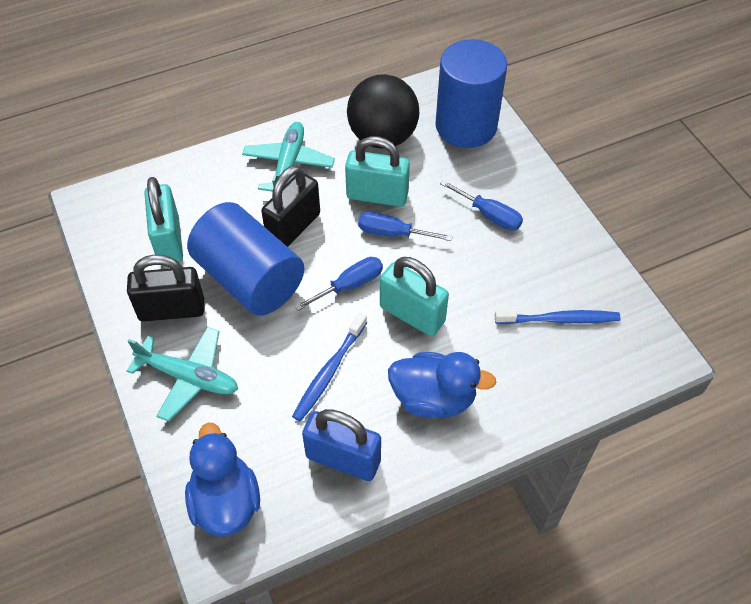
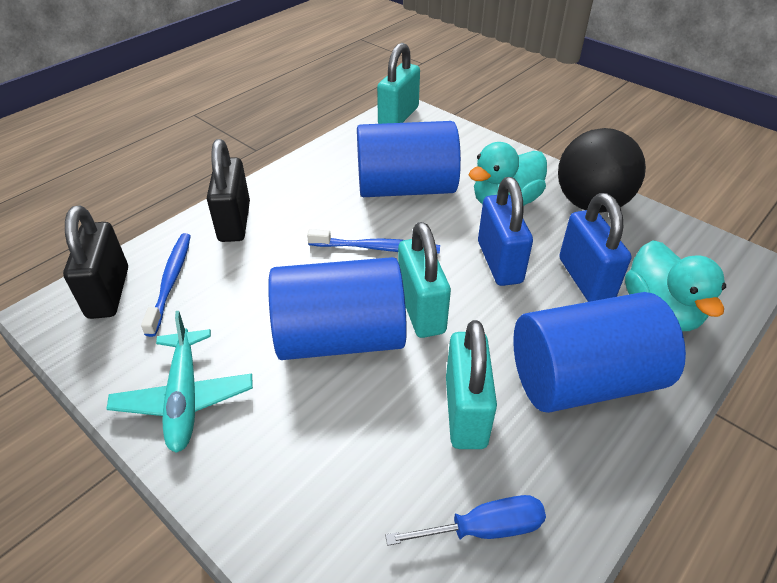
blue cylinder: [187,202,304,316] [435,39,507,148] = 2 -> [268,257,407,360] [357,121,461,197] [513,292,686,413] = 3
blue duck: [185,423,260,537] [388,352,496,418] = 2 -> none = 0
blue padlock: [302,409,381,481] = 1 -> [478,177,533,286] [559,193,631,302] = 2
blue screwdriver: [295,257,383,311] [358,212,453,241] [440,180,523,231] = 3 -> [385,495,546,546] = 1
turquoise duck: none = 0 -> [469,142,547,206] [625,240,726,331] = 2
turquoise plane: [127,327,238,421] [242,122,335,192] = 2 -> [106,311,253,453] = 1

